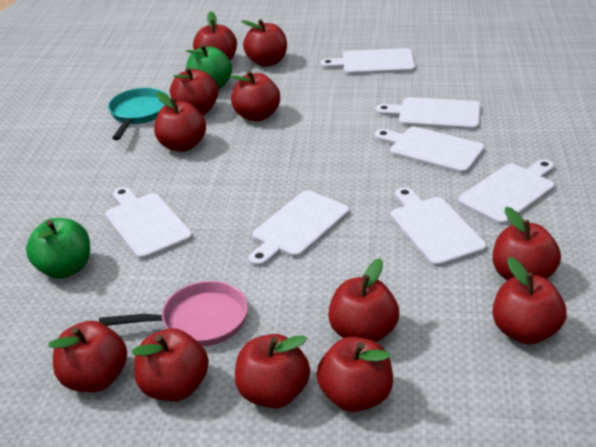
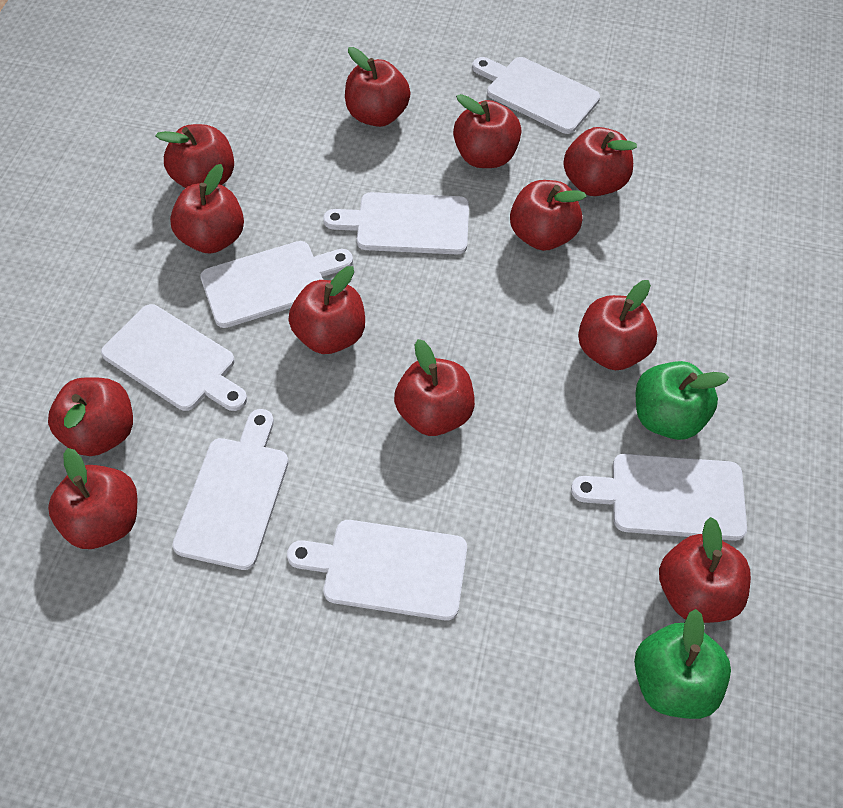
pink pan: [99,281,248,346] = 1 -> none = 0
turquoise pan: [108,88,168,140] = 1 -> none = 0

